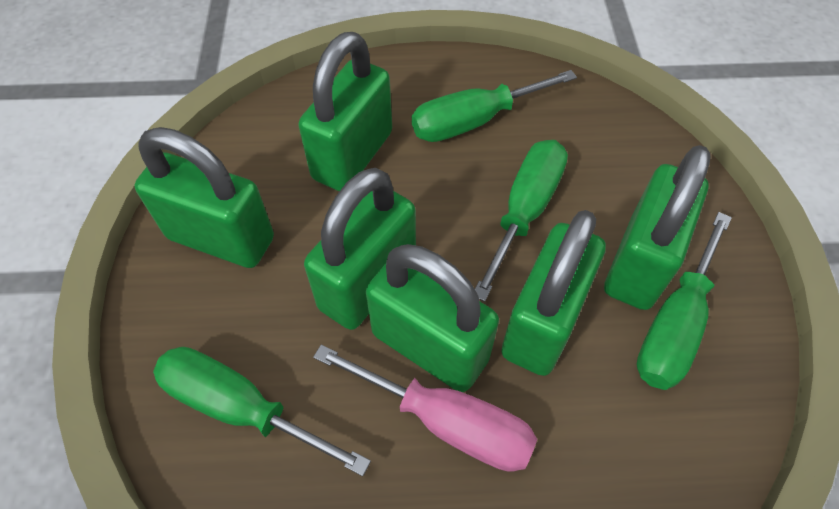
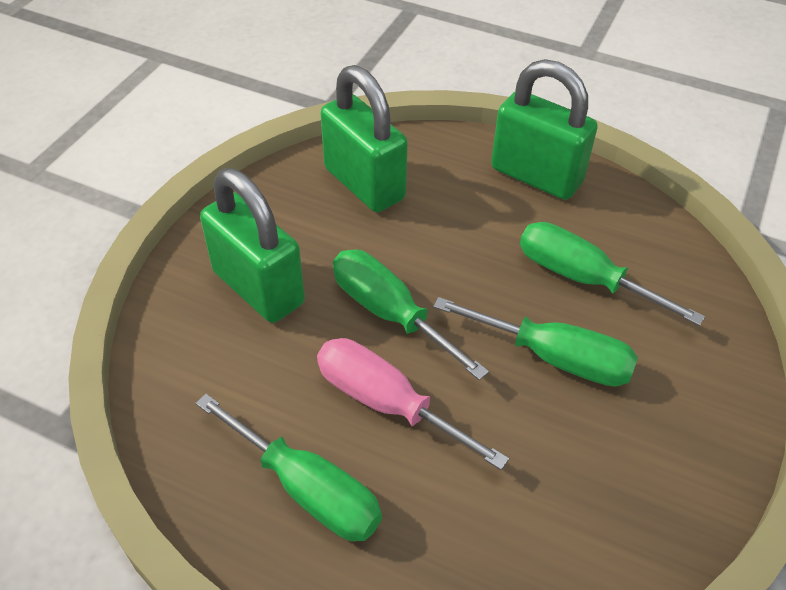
green padlock: [135,127,274,268] [299,32,392,191] [304,168,416,330] [366,244,499,392] [501,210,606,376] [604,145,710,310] = 6 -> [200,168,305,323] [320,65,408,212] [491,59,598,200] = 3

